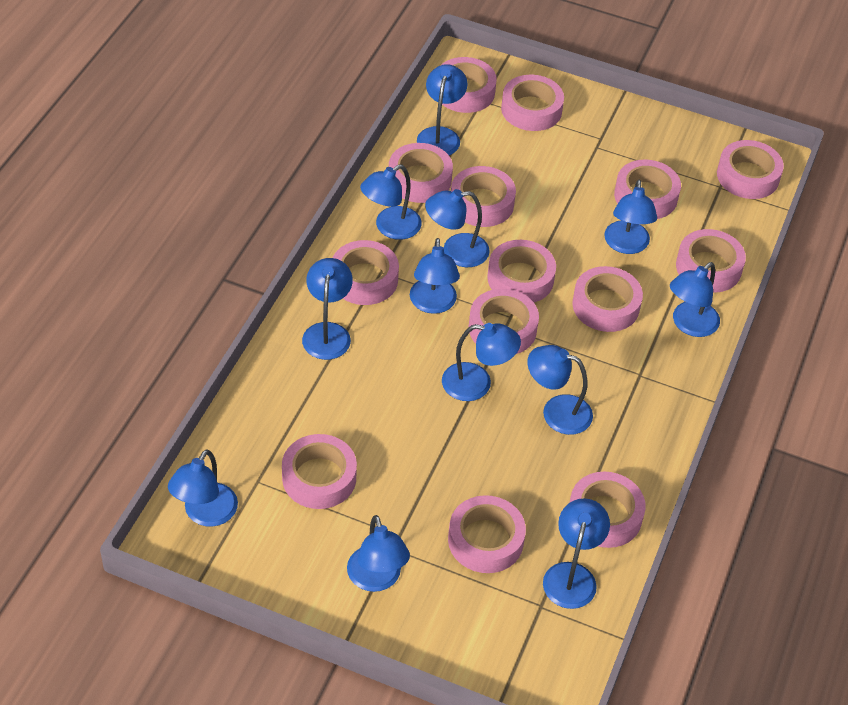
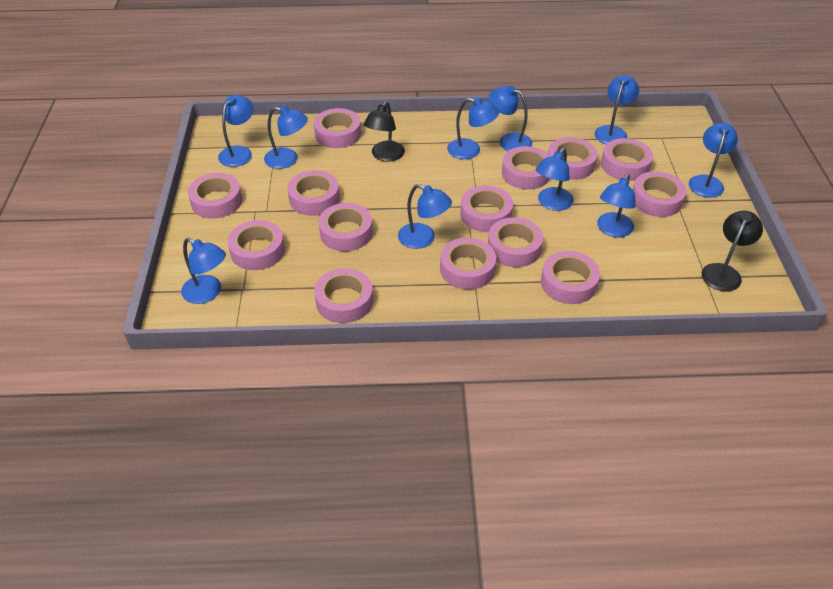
black lamp: none = 0 -> [363,101,405,162] [702,211,763,292] = 2
blue lamp: [168,450,238,527] [302,258,353,360] [347,515,410,592] [360,165,422,240] [410,238,460,314] [417,64,467,155] [425,189,490,267] [442,323,521,401] [528,345,593,435] [543,498,610,609] [604,180,657,254] [670,262,720,337] = 12 -> [181,238,226,304] [218,95,254,167] [264,106,308,169] [398,184,452,249] [447,97,499,159] [489,86,532,151] [536,148,574,211] [594,75,639,144] [597,174,636,237] [689,123,738,198] = 10

